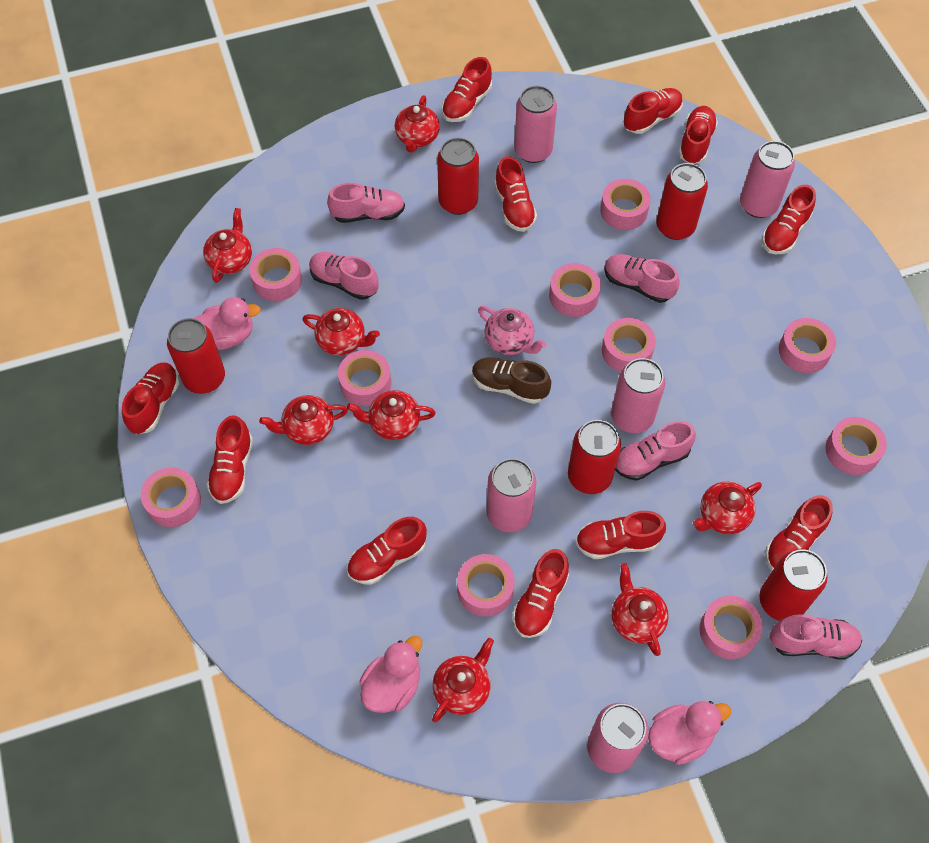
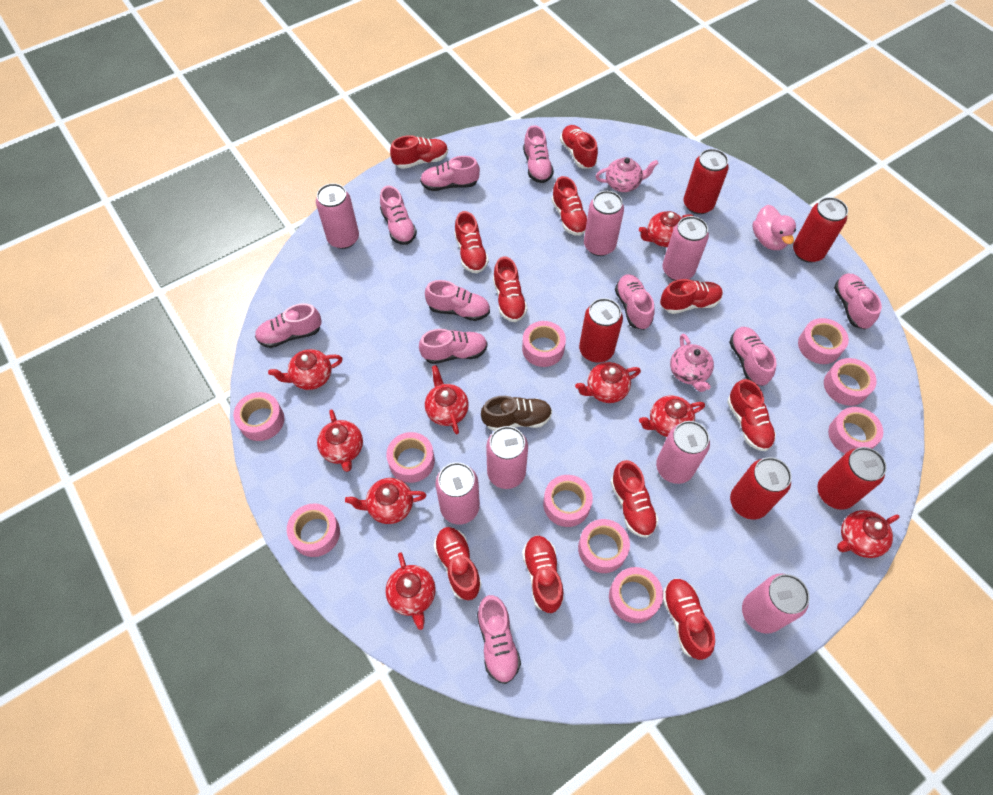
pink can: [487,458,536,532] [514,86,557,163] [587,703,649,773] [611,358,665,433] [740,141,795,218] = 5 -> [316,183,359,249] [435,462,480,524] [486,426,528,489] [584,191,624,256] [656,421,710,484] [662,216,709,281] [742,574,810,634] = 7
pink duck: [193,297,261,350] [360,636,422,713] [648,701,731,765] = 3 -> [753,205,796,250] = 1
pink shoe: [309,252,379,300] [327,183,405,223] [604,254,680,303] [615,421,696,481] [770,614,862,660] = 5 -> [255,303,321,348] [380,186,417,245] [419,329,488,364] [420,156,480,191] [425,280,490,321] [477,595,521,684] [523,125,554,183] [615,274,654,330] [729,327,776,386] [834,273,882,330] = 10
pink teapot: [478,306,546,355] = 1 -> [596,157,659,192] [670,334,714,392] = 2
red teapot: [203,208,252,283] [259,395,348,445] [302,308,380,355] [347,390,436,440] [395,95,440,153] [432,638,494,722] [612,563,669,656] [693,482,762,534] = 8 -> [268,349,343,390] [317,409,363,472] [345,478,427,524] [386,552,436,630] [425,365,469,434] [575,362,641,403] [639,211,693,247] [639,396,705,437] [837,510,900,558] = 9

